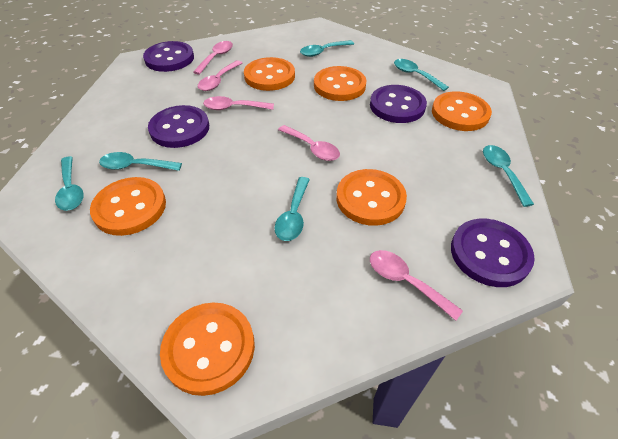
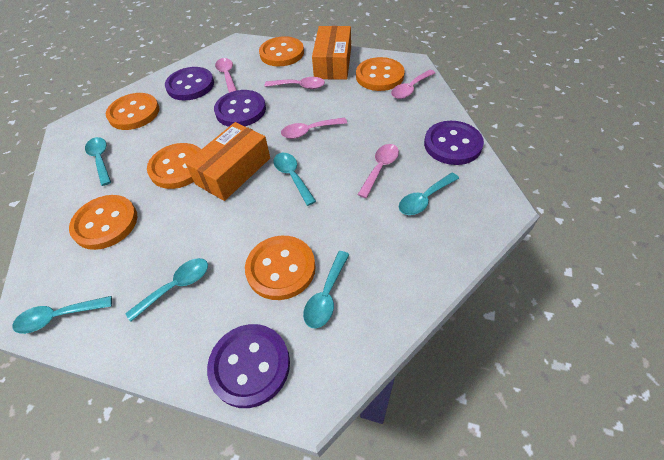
orange box: none = 0 -> [185,122,270,201] [312,26,351,80] = 2

